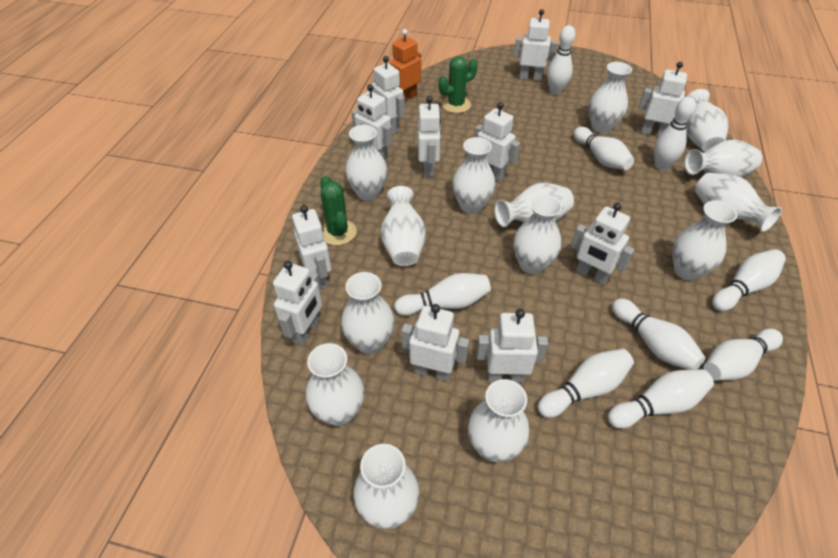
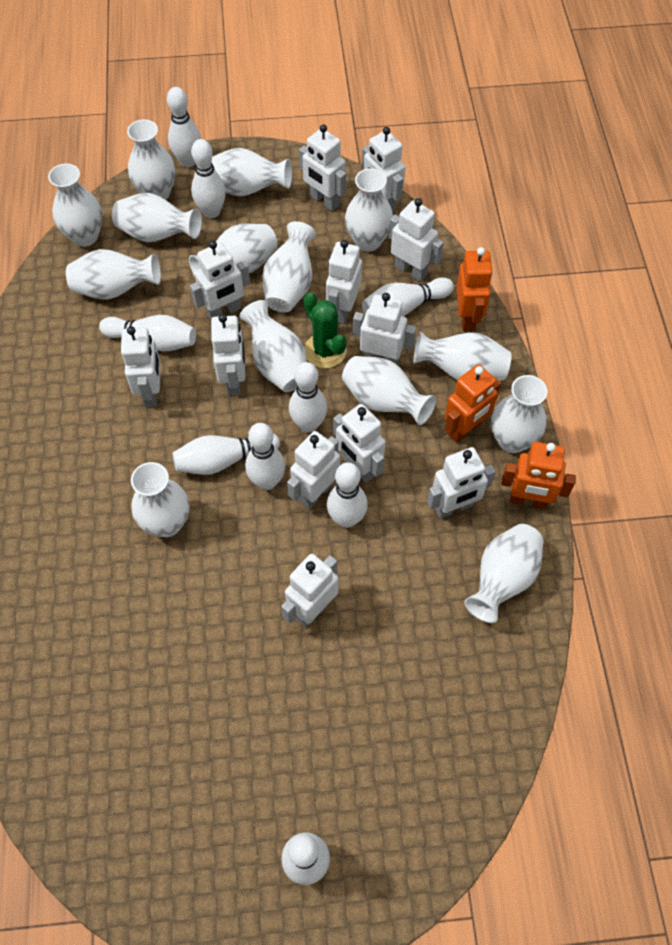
green cactus: [320,176,357,245] [438,56,478,113] = 2 -> [303,292,347,368] = 1
orange robot: [389,29,421,102] = 1 -> [445,364,501,443] [456,247,493,331] [501,442,576,509] = 3
white robot: [273,261,322,346] [292,205,332,289] [351,84,392,161] [372,56,405,134] [401,304,469,382] [418,96,441,177] [475,102,520,182] [476,309,548,383] [514,9,558,81] [571,203,635,285] [638,62,692,137] = 11 -> [121,326,160,407] [190,241,250,319] [211,314,245,395] [281,554,339,627] [287,431,340,509] [299,125,346,211] [326,240,362,324] [333,404,386,483] [353,293,416,365] [362,127,405,212] [389,198,444,282] [427,447,496,519] = 12

